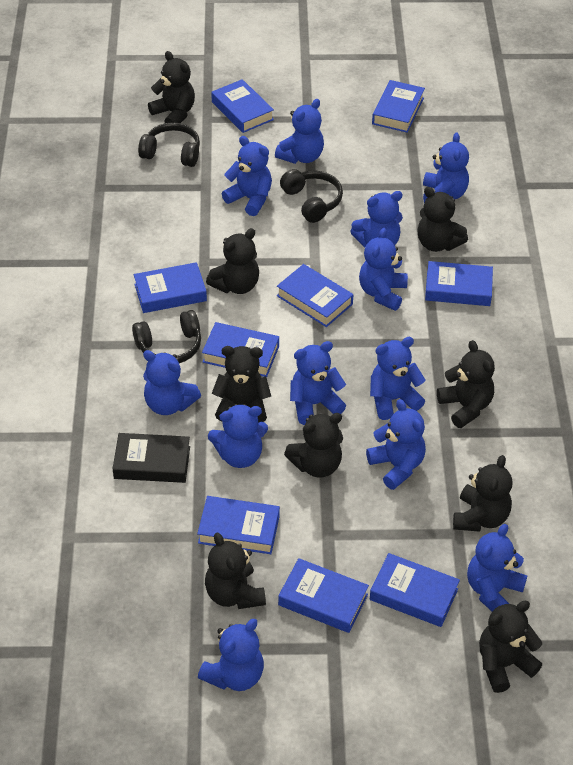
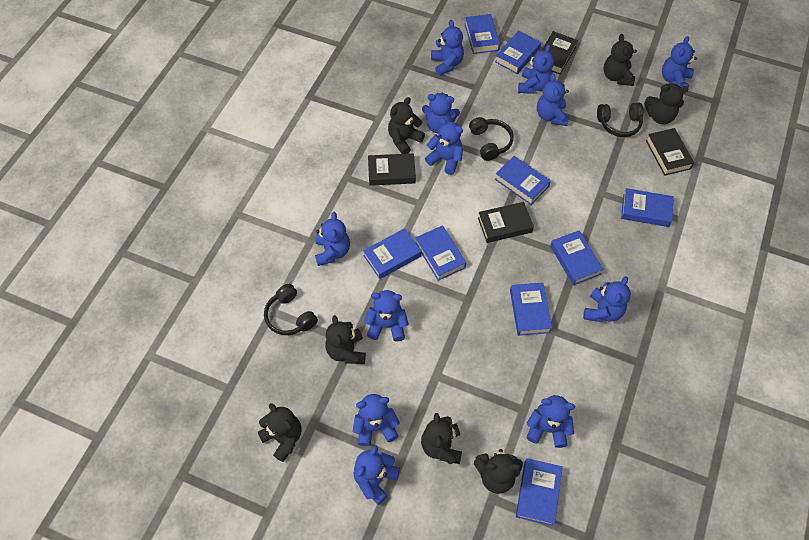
black book: [113,433,190,483] = 1 -> [368,153,416,186] [478,202,534,243] [541,31,578,75] [646,128,694,176] = 4
black teddy bear: [148,51,195,123] [205,533,266,609] [206,228,259,294] [212,346,271,423] [284,413,343,477] [417,187,468,252] [437,340,495,428] [453,455,512,532] [479,601,542,693] = 9 -> [258,403,302,462] [326,315,366,364] [388,97,425,154] [421,413,462,464] [474,449,523,494] [604,34,637,86] [644,83,688,124] = 7

